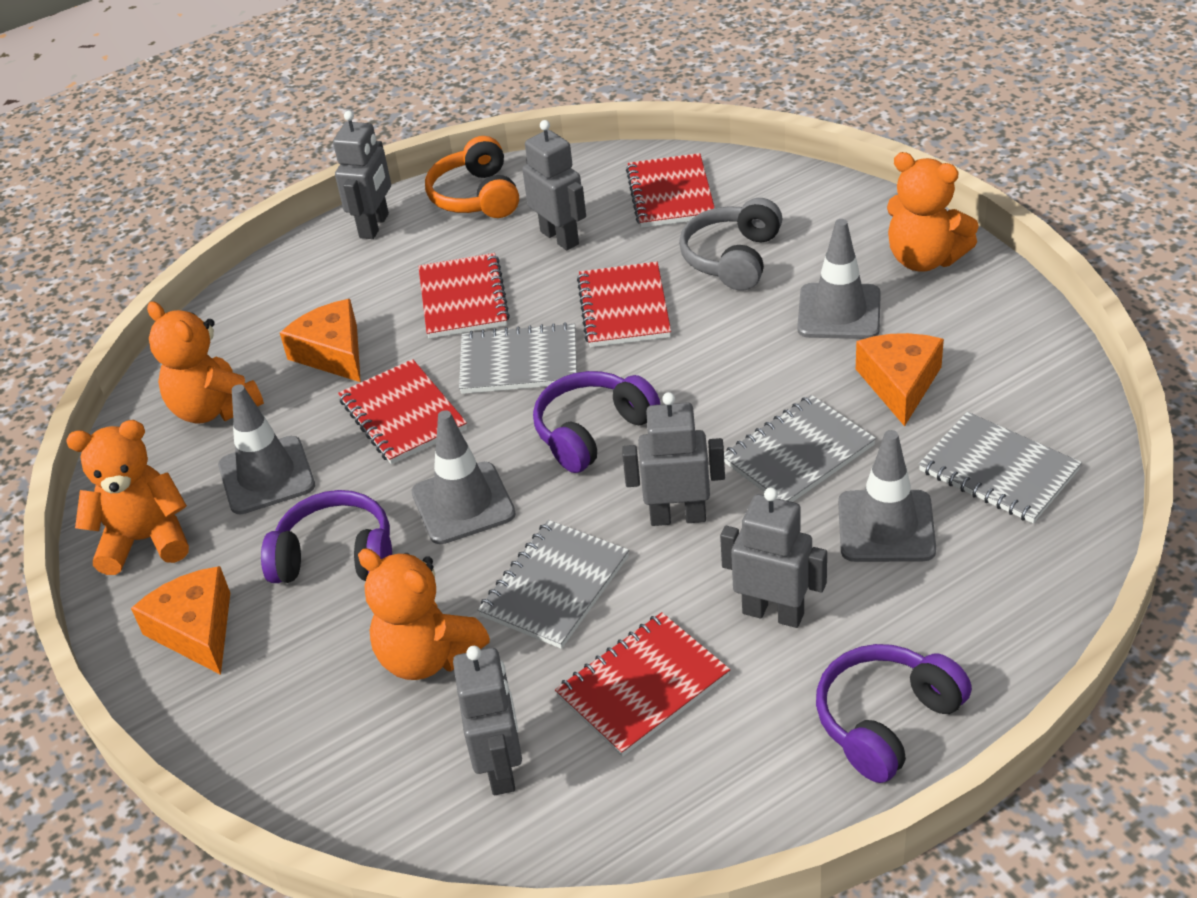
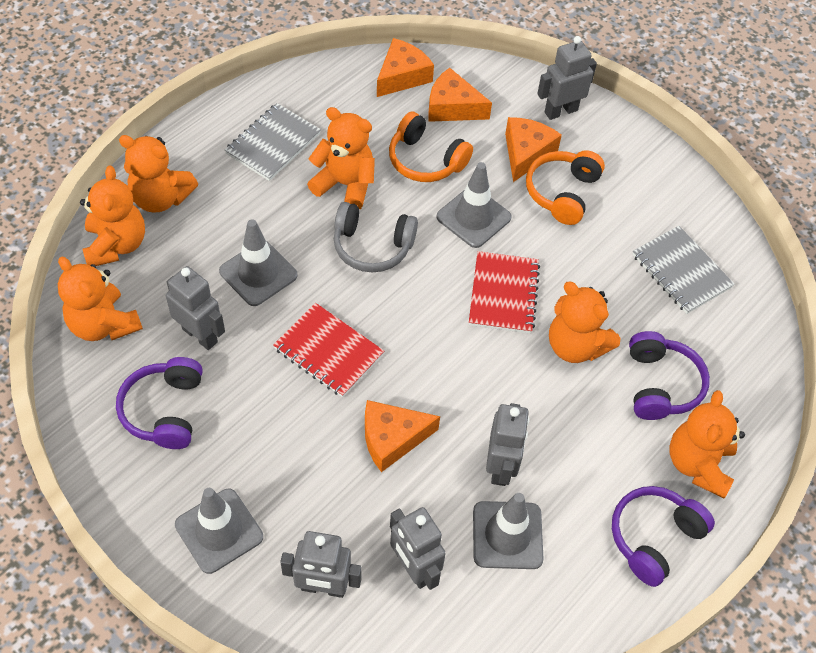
grey notebook: [459,322,577,394] [478,520,629,649] [724,395,876,502] [919,412,1082,523] = 4 -> [225,103,321,181] [632,226,735,314] = 2
orange cheese: [131,566,230,675] [280,299,361,382] [856,333,944,426] = 3 -> [365,400,440,472] [377,38,434,97] [428,68,492,122] [505,117,562,182] = 4
orange headphones: [425,136,519,218] = 1 -> [389,112,473,182] [526,150,605,225] = 2
orange teddy bear: [66,420,189,575] [147,301,264,424] [358,548,490,680] [887,152,979,271] = 4 -> [58,257,143,341] [80,165,145,266] [119,135,198,213] [307,107,375,209] [549,281,620,363] [669,390,745,498] = 6
red notebook: [338,359,467,464] [418,253,510,339] [555,612,730,757] [577,262,671,347] [626,153,715,228] = 5 -> [273,303,384,397] [469,251,540,334] = 2

